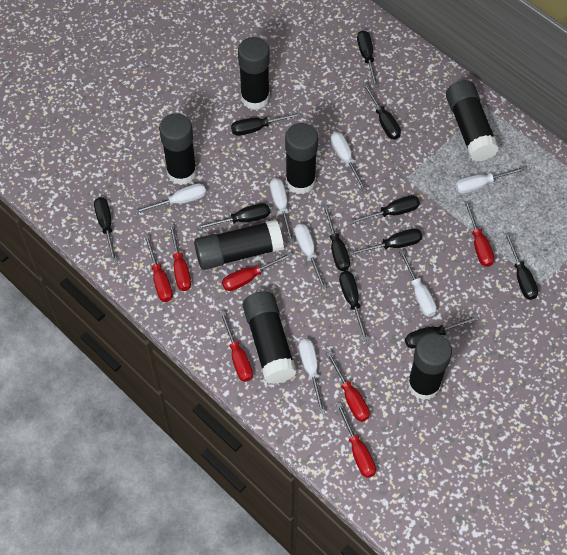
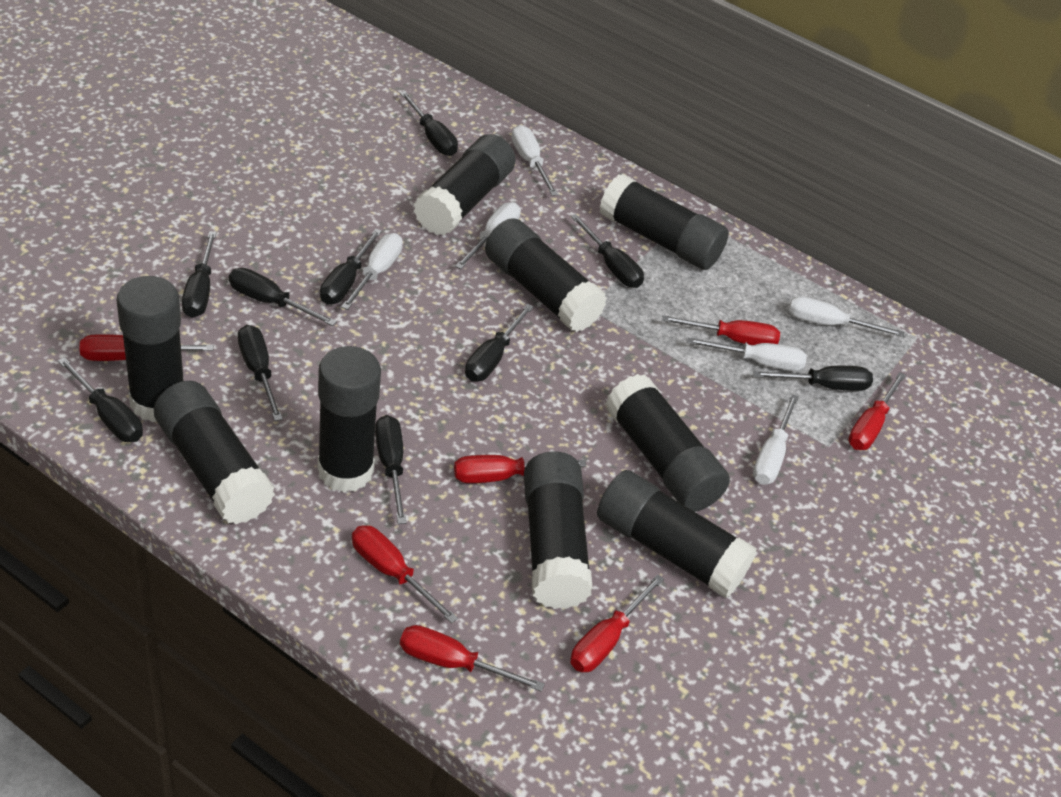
black glue stick: [159,113,197,185] [194,219,284,270] [238,37,270,110] [243,291,297,384] [285,123,318,194] [408,333,452,400] [446,80,499,161] = 7 -> [116,276,184,422] [154,381,275,524] [317,346,381,493] [414,134,515,236] [485,218,607,332] [524,451,593,609] [597,470,757,598] [599,174,729,270] [605,374,730,512] = 9
black screwdriver: [94,197,117,263] [197,203,270,230] [231,112,301,136] [323,205,350,271] [339,271,368,341] [349,195,420,225] [349,228,422,256] [357,30,378,88] [363,83,401,139] [405,315,479,349] [504,232,538,300] = 11 -> [58,357,143,442] [182,231,217,318] [229,268,337,326] [238,325,283,421] [320,229,382,305] [375,415,406,524] [400,91,458,156] [465,304,534,381] [570,214,644,288] [753,366,873,391] = 10
white screwdriver: [134,183,206,214] [270,178,294,243] [294,224,327,290] [299,339,325,414] [330,132,367,191] [399,250,437,317] [455,167,525,194] = 7 -> [341,233,403,310] [455,202,521,269] [511,125,558,196] [687,337,807,371] [753,394,799,485] [789,296,904,337] = 6

